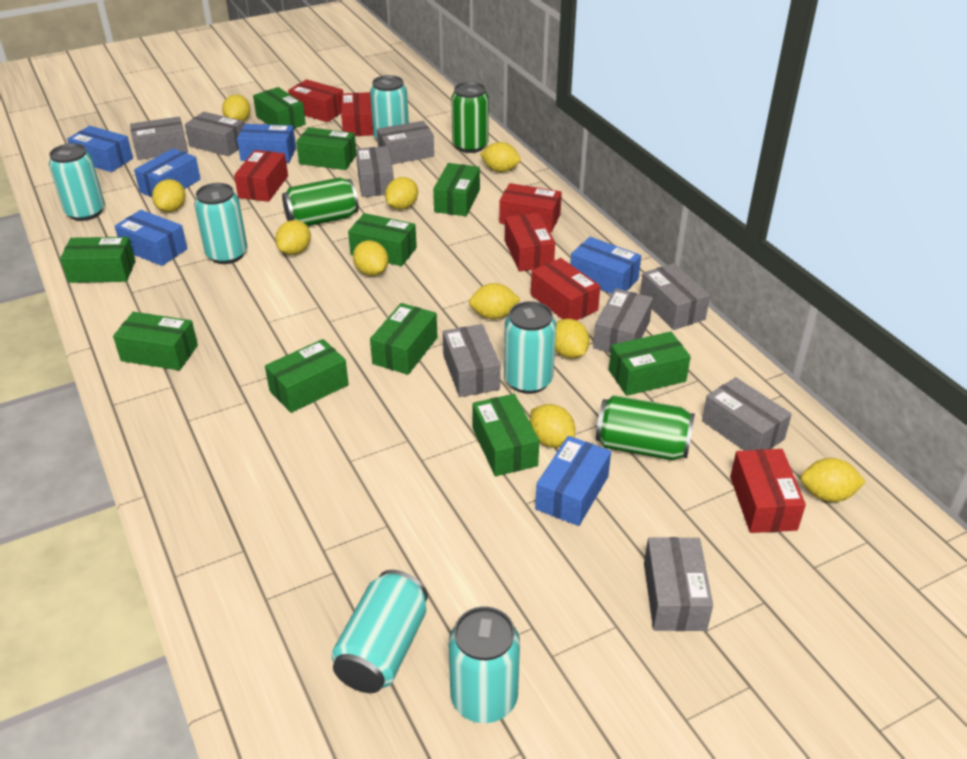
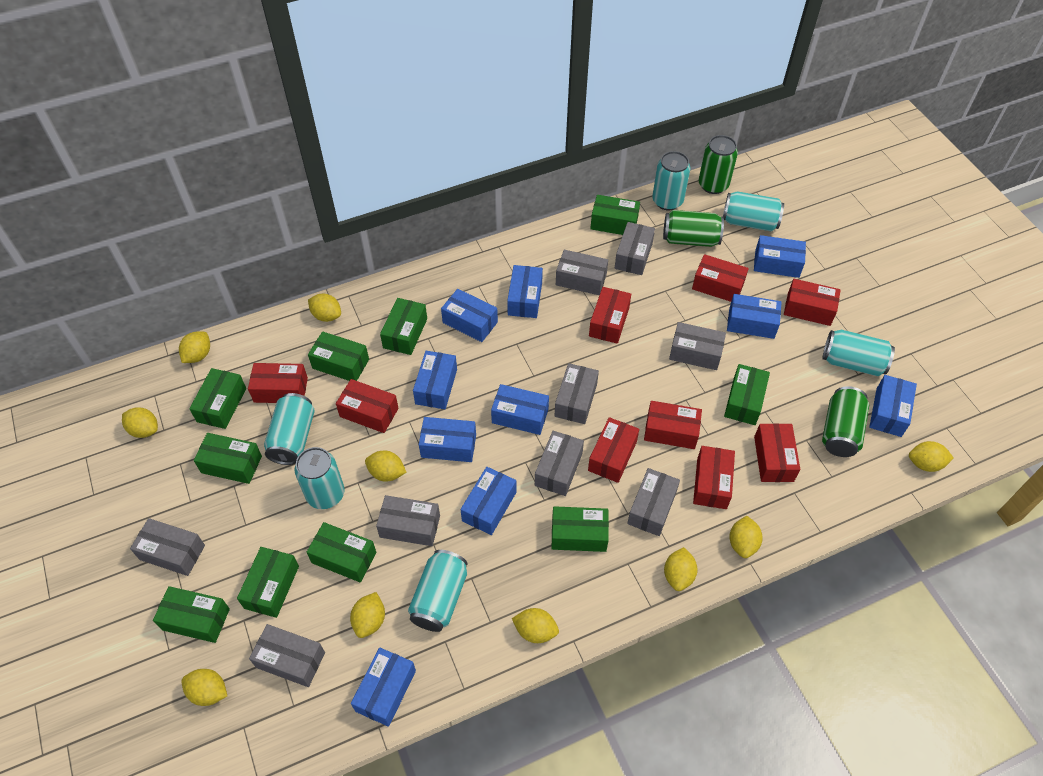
blue box: [67,126,133,172] [115,210,187,266] [134,148,201,197] [237,124,296,163] [535,436,611,526] [570,237,641,294] = 6 -> [351,647,416,727] [413,351,457,409] [419,417,476,462] [441,289,498,342] [460,467,516,535] [491,384,549,435] [507,265,543,318] [727,294,782,339] [754,235,806,278] [869,375,917,437] = 10
red box: [234,150,288,202] [288,79,343,122] [341,92,373,136] [499,183,562,232] [505,213,555,272] [531,258,600,321] [730,449,806,533] = 7 -> [248,363,308,403] [336,379,399,433] [588,417,639,483] [589,287,631,344] [644,401,702,449] [692,254,749,302] [693,446,735,509] [754,423,800,482] [784,279,841,326] = 9

